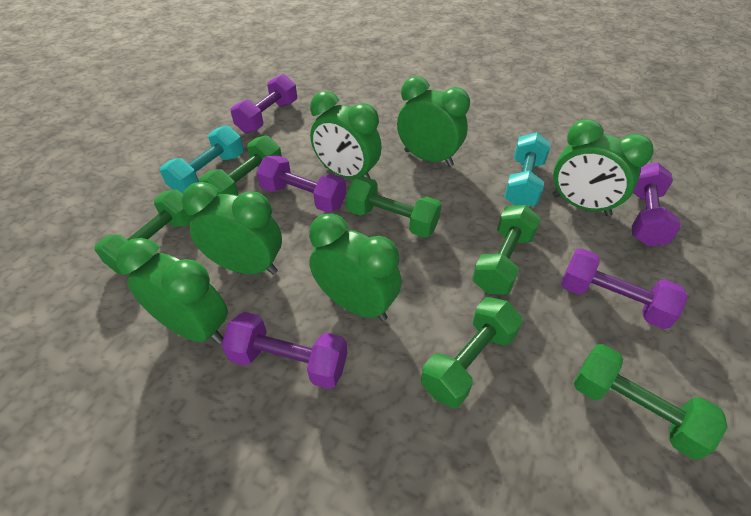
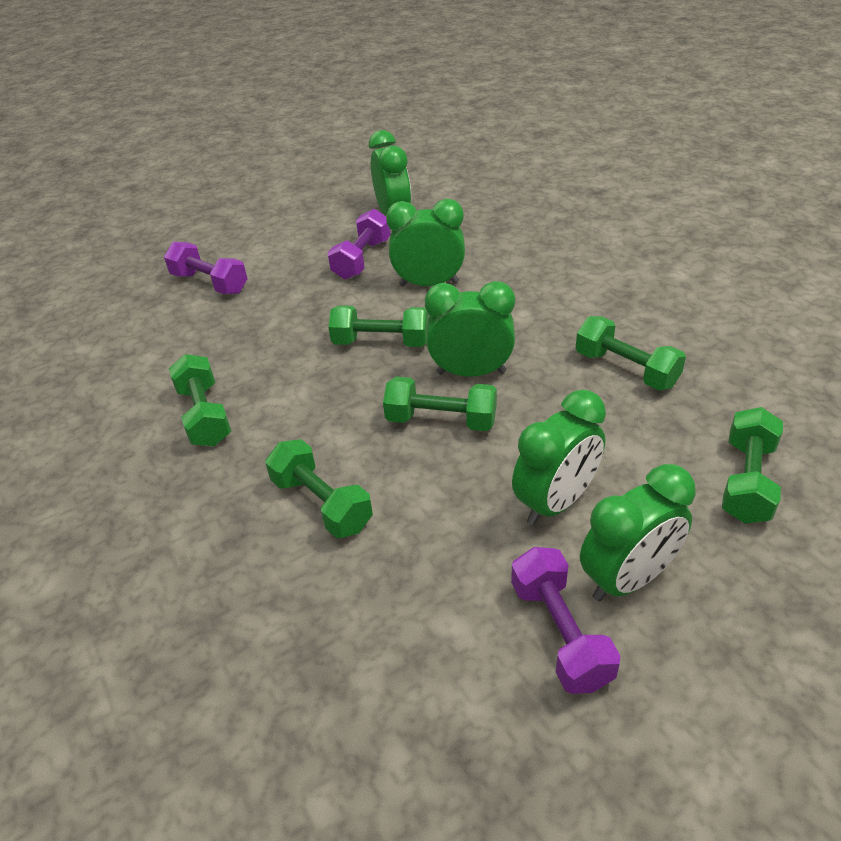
green clock: [116,238,228,344] [182,182,282,275] [309,214,402,321] [310,91,382,179] [397,76,470,167] [553,119,653,216] = 6 -> [369,130,411,216] [386,199,465,287] [425,281,515,377] [512,390,606,525] [580,464,696,602] = 5
purple dumbbell: [221,312,347,389] [231,74,297,133] [256,155,346,213] [561,248,688,329] [631,163,681,247] = 5 -> [164,242,247,294] [328,209,391,279] [511,547,621,694] = 3
turquoise dumbbell: [160,125,244,194] [504,132,551,207] = 2 -> none = 0

